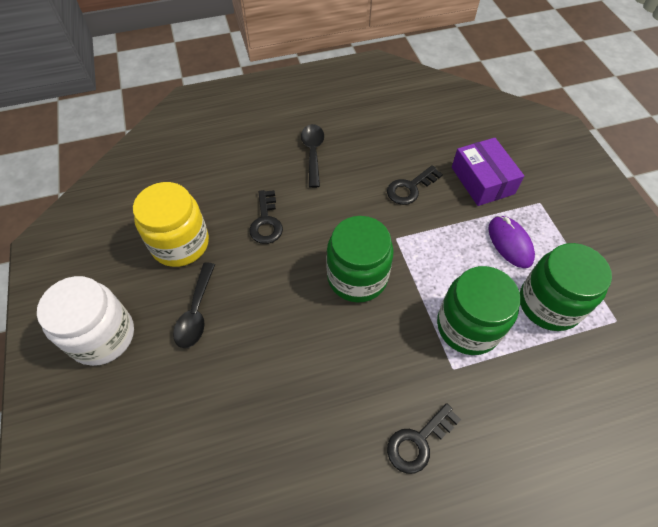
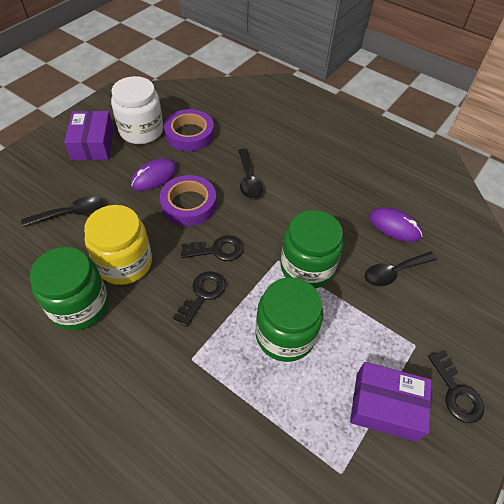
black spoon: [173,263,215,348] [301,124,324,188] = 2 -> [21,196,103,227] [238,149,263,199] [365,251,437,286] = 3
purple box: [452,138,524,206] = 1 -> [64,111,114,160] [350,362,432,442] = 2
purple mouse: [488,216,535,268] = 1 -> [131,158,177,191] [369,207,422,242] = 2
purple tape: none = 0 -> [160,175,217,226] [164,109,214,151] = 2

